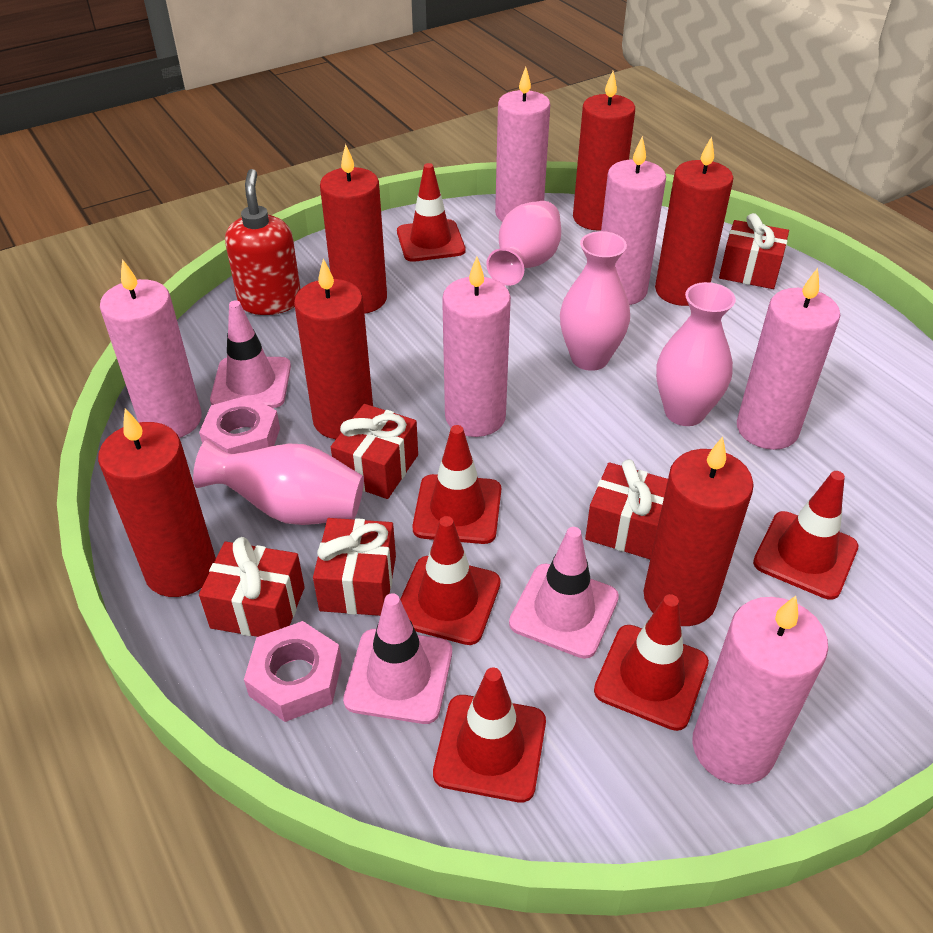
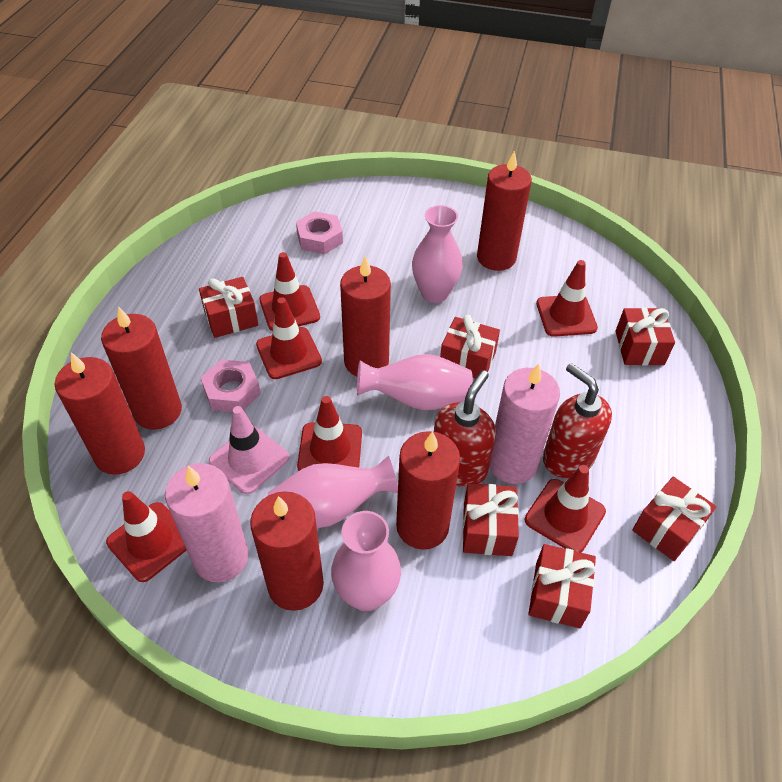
pink candle: [100,259,202,438] [442,257,511,437] [495,67,550,222] [601,136,666,305] [692,596,828,785] [737,268,840,450] = 6 -> [165,463,249,582] [489,363,560,484] = 2
pink traffic cone: [210,300,291,408] [343,593,452,724] [509,527,619,659] = 3 -> [209,406,289,494] = 1
red gift: [199,537,305,637] [313,518,396,616] [331,404,418,499] [585,459,668,559] [719,213,789,289] = 5 -> [199,277,258,338] [440,315,500,379] [463,483,519,556] [528,544,596,628] [615,307,675,366] [632,477,716,561] = 6
red soap dispenser: [225,169,301,315] = 1 -> [434,370,496,487] [543,363,612,478] = 2

